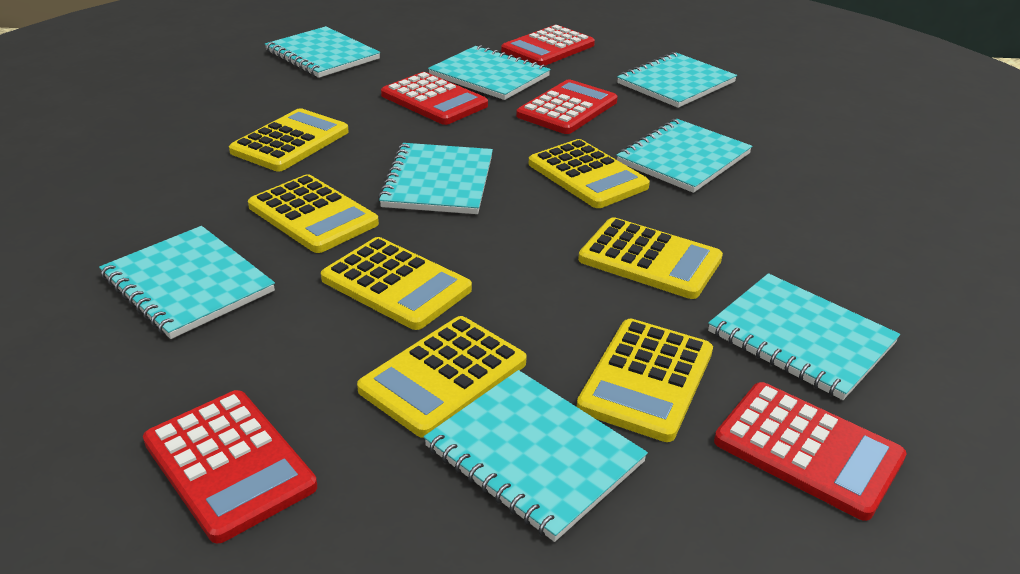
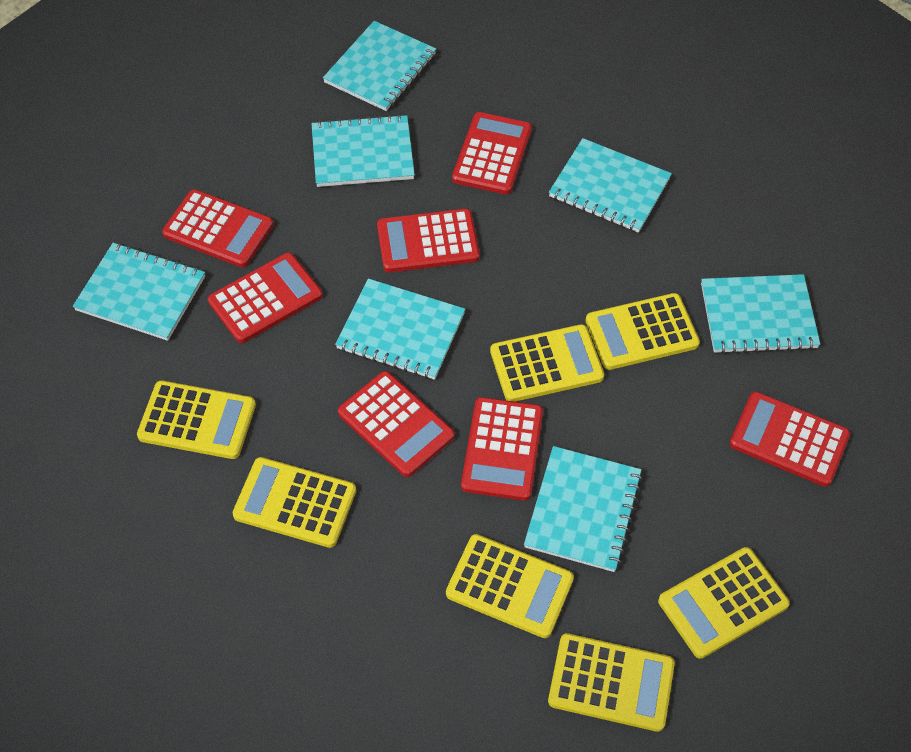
red calculator: [143,390,317,543] [381,72,488,125] [501,25,595,66] [516,79,618,134] [714,382,907,521] = 5 -> [162,189,274,268] [208,253,323,343] [338,371,455,477] [377,209,480,272] [452,112,532,195] [461,397,543,501] [729,392,850,487] = 7
turquoise notebook: [99,226,275,339] [265,26,380,78] [378,143,493,214] [424,370,648,542] [428,45,551,100] [616,119,752,193] [617,52,737,108] [708,273,900,400] = 8 -> [73,243,205,341] [312,114,415,187] [323,21,436,111] [335,279,465,380] [524,446,642,572] [549,138,672,233] [701,274,820,354] = 7

